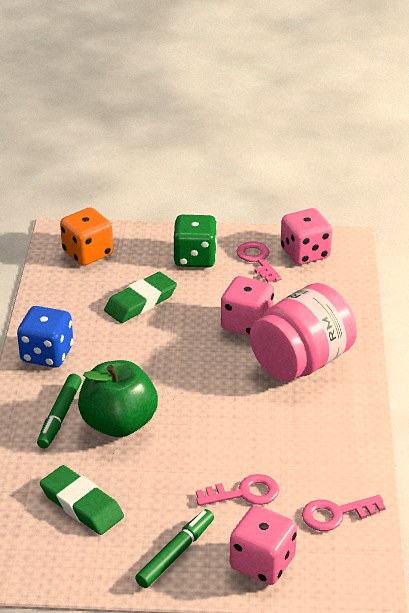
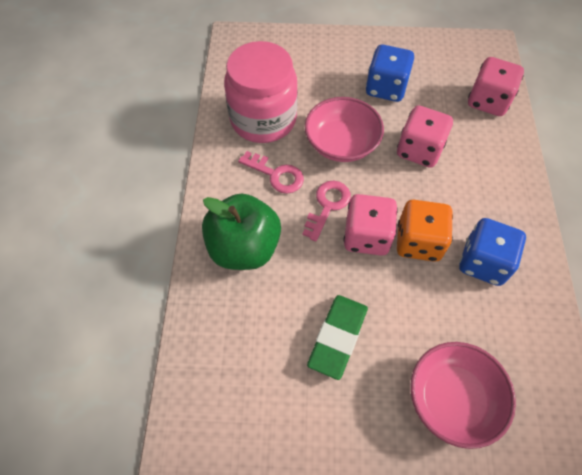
blue dice: [17,306,73,368] = 1 -> [366,45,414,102] [459,218,526,286] = 2
green dice: [173,215,217,267] = 1 -> none = 0
green eraser: [40,465,124,535] [104,272,177,323] = 2 -> [307,295,368,380] = 1
green marker: [37,374,82,449] [135,509,214,588] = 2 -> none = 0
pink bowl: none = 0 -> [305,97,384,162] [410,342,516,449] = 2
pink key: [196,474,279,506] [237,241,282,283] [302,495,386,531] = 3 -> [238,151,304,194] [302,181,351,242] = 2

